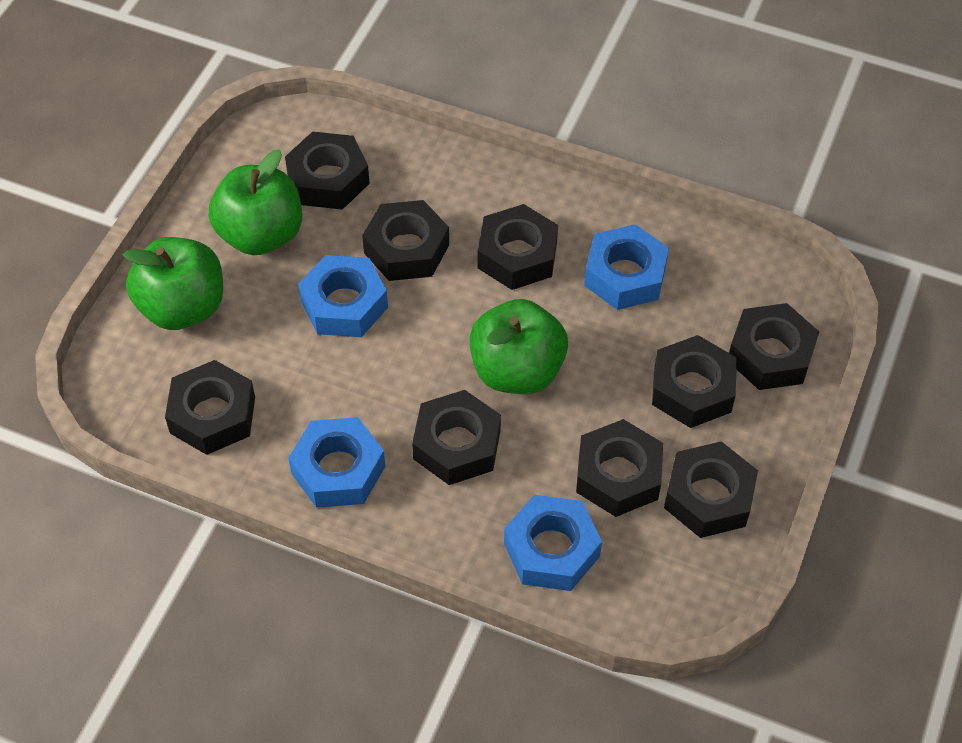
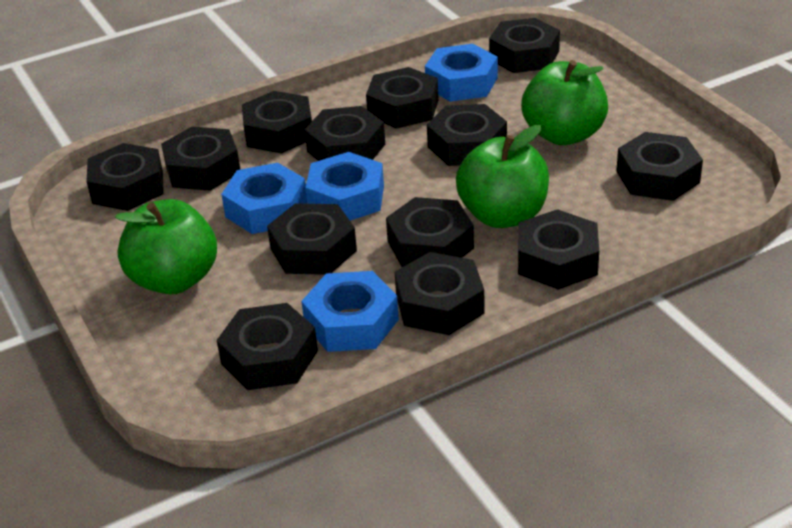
black nut: [165,360,255,455] [285,132,370,210] [362,200,449,281] [412,390,501,485] [478,204,558,290] [576,419,663,517] [652,335,737,428] [664,441,758,538] [729,303,819,390] = 9 -> [86,143,164,211] [161,127,240,191] [217,303,318,390] [242,91,312,154] [267,203,357,275] [304,106,385,161] [366,67,438,129] [386,197,474,267] [394,252,485,335] [427,104,507,166] [489,18,560,73] [518,209,599,290] [616,132,703,201] = 13

